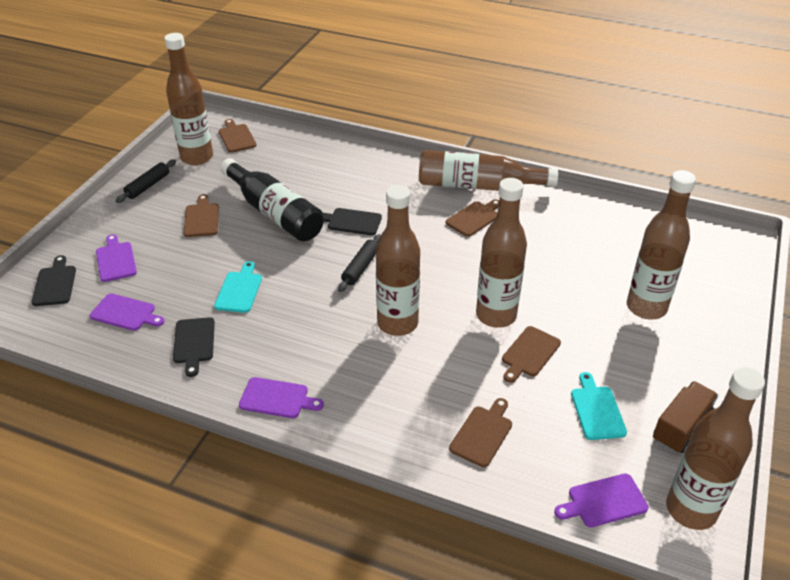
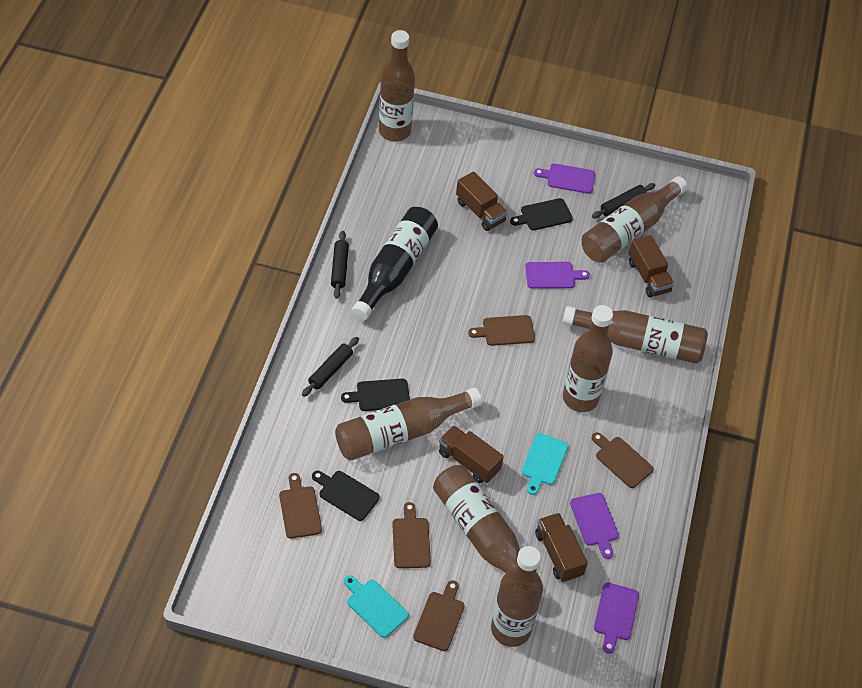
black rolling pin: [116,159,176,203] [338,234,381,292] = 2 -> [302,337,359,397] [331,231,349,299] [592,183,655,218] = 3
brown bottle: [164,33,213,165] [376,185,420,336] [419,150,558,191] [476,178,527,328] [627,170,696,319] [666,367,765,530] = 6 -> [335,387,482,461] [379,30,415,141] [433,465,544,594] [491,546,543,647] [562,306,708,364] [563,305,613,412] [582,176,688,263] = 7
brown truck: [653,381,718,453] = 1 -> [439,425,504,483] [456,172,508,231] [535,513,588,582] [629,235,674,298] = 4

